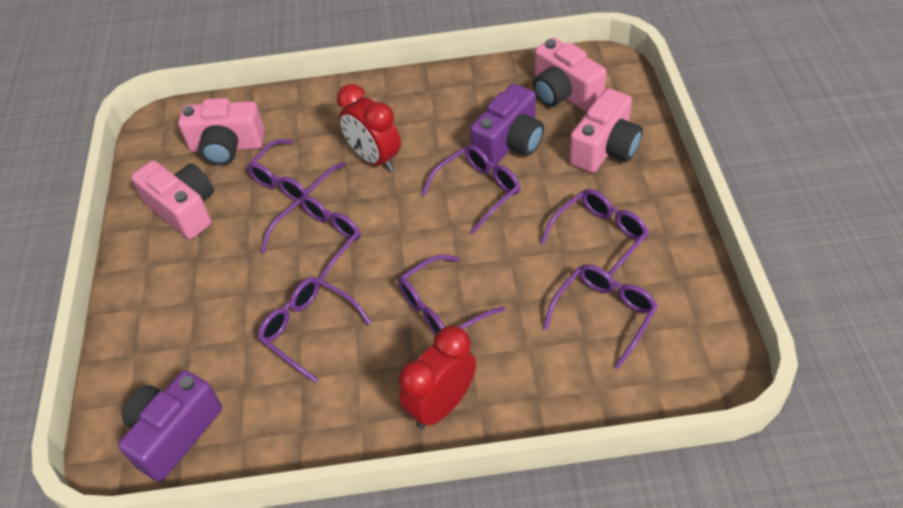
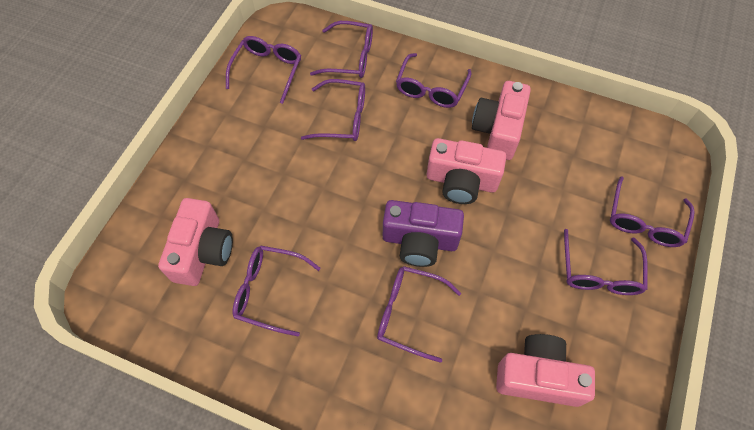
purple camera: [118,370,222,482] [470,84,544,165] = 2 -> [383,200,464,267] = 1
purple glasses: [247,139,346,201] [258,277,372,383] [261,195,361,280] [398,255,505,335] [422,145,520,234] [540,189,649,276] [543,264,658,369] = 7 -> [226,36,301,104] [232,246,321,336] [301,79,365,141] [310,21,373,78] [377,266,461,363] [396,53,472,108] [564,229,648,295] [610,176,695,247] = 8
red clock: [337,84,401,171] [398,326,476,429] = 2 -> none = 0

